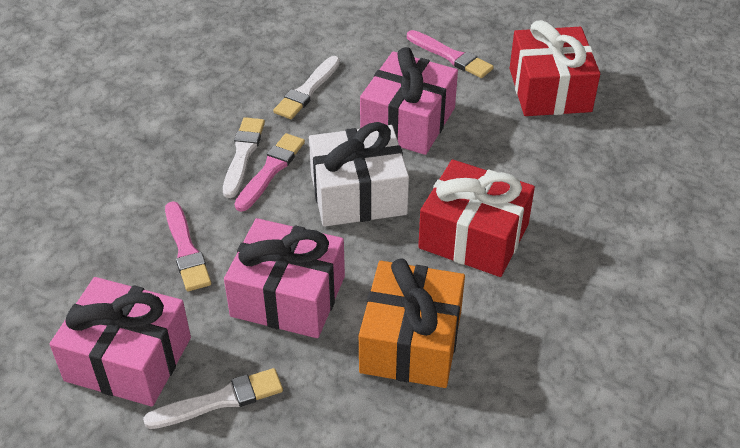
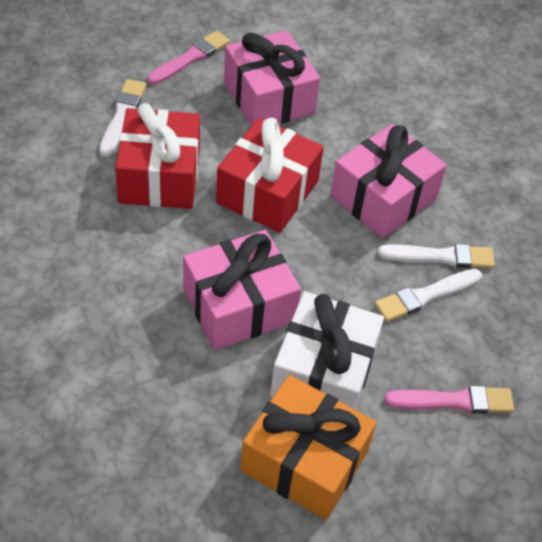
pink brush: [165,201,211,291] [234,133,305,212] [407,30,494,78] = 3 -> [147,31,230,85] [384,386,514,414] = 2

